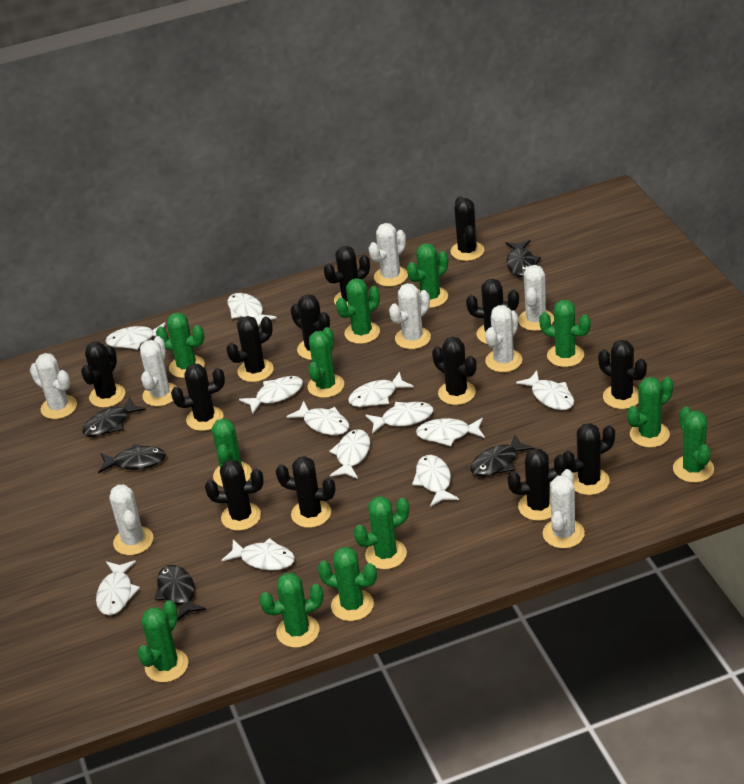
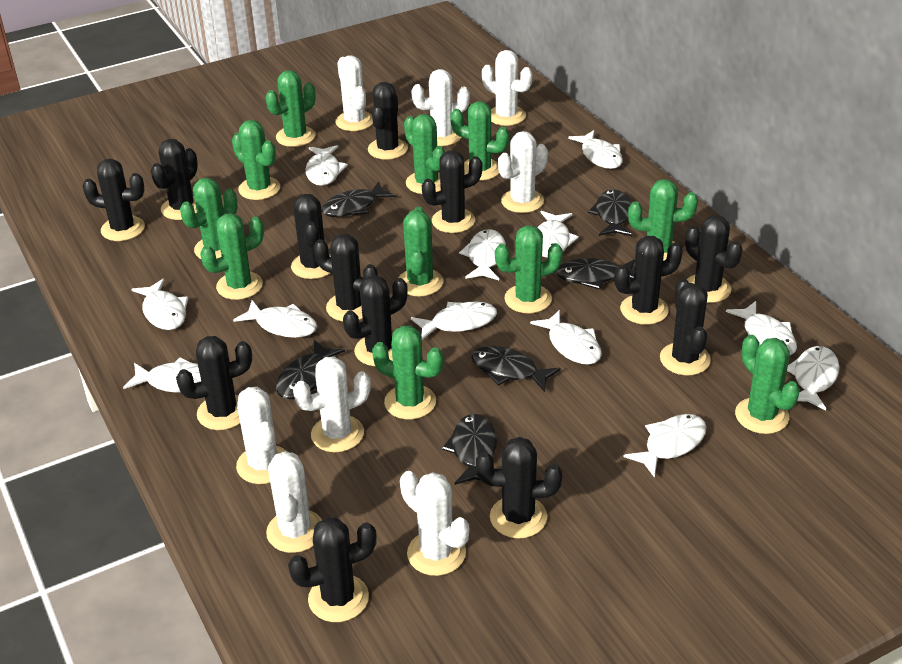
black fish: [82,397,146,437] [98,444,166,473] [155,565,206,621] [470,435,534,477] [505,240,541,277] = 5 -> [276,340,345,399] [321,181,396,217] [442,414,497,485] [471,346,561,392] [556,258,635,290] [588,189,632,236] = 6
green cactus: [137,600,188,682] [156,312,205,378] [212,418,252,487] [259,573,324,648] [308,327,344,398] [318,547,377,621] [336,278,380,344] [354,496,409,569] [407,243,448,308] [539,300,591,367] [627,377,673,448] [673,406,714,483] = 12 -> [180,178,238,259] [200,213,264,300] [232,120,280,200] [266,70,316,147] [372,326,443,420] [398,207,443,297] [404,114,445,194] [450,101,509,181] [495,226,563,313] [628,179,698,261] [735,335,800,434] = 11

